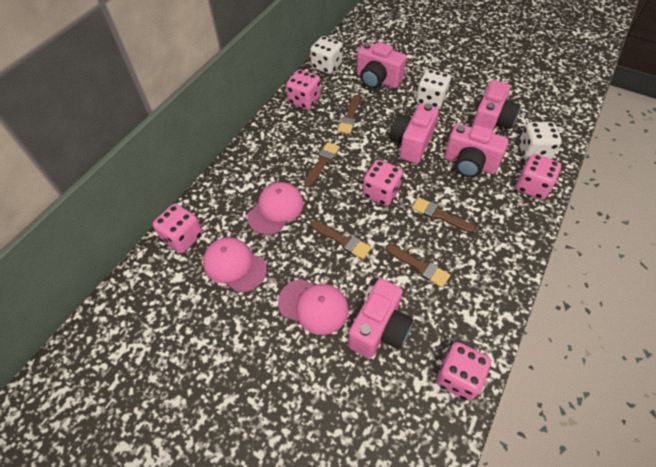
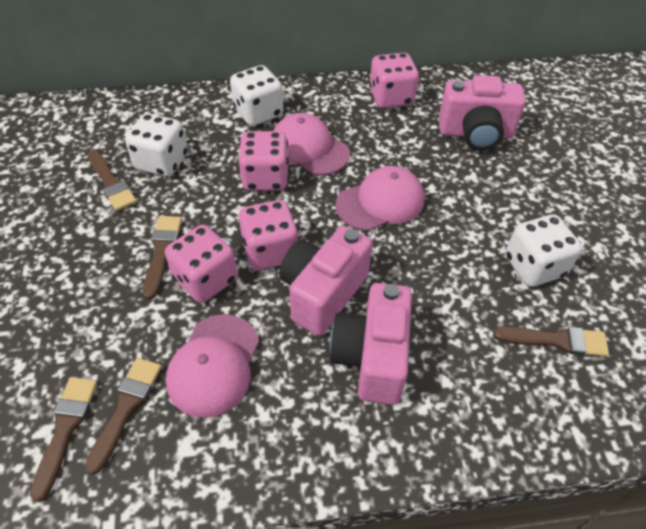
pink camera: [348,279,413,358] [357,42,407,89] [390,103,439,164] [444,124,508,178] [472,80,520,131] = 5 -> [279,226,372,336] [329,283,412,405] [439,75,526,150] = 3
pink dice: [153,204,203,253] [286,70,321,109] [363,160,403,206] [436,342,491,401] [516,154,561,200] = 5 -> [165,225,237,303] [239,131,289,191] [239,200,298,270] [369,53,419,108] = 4

